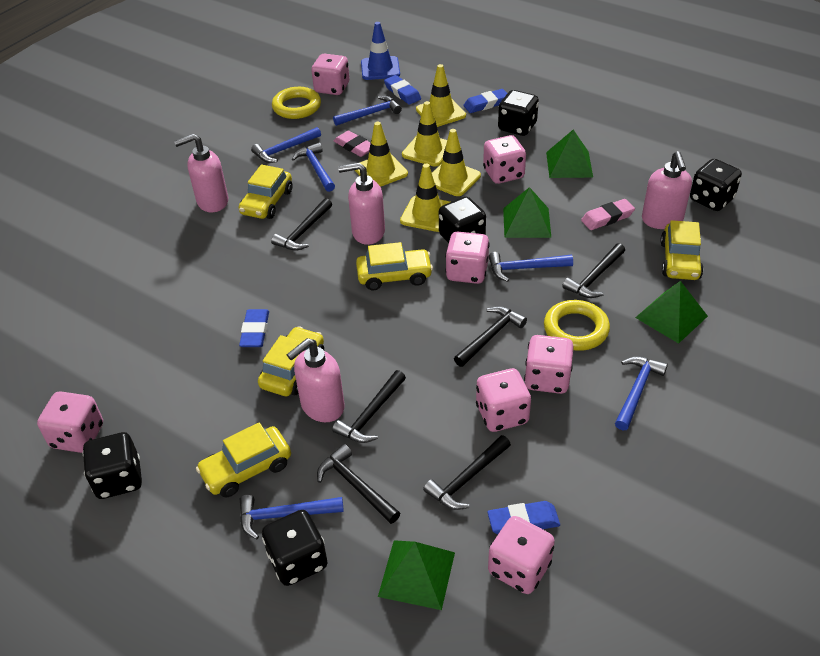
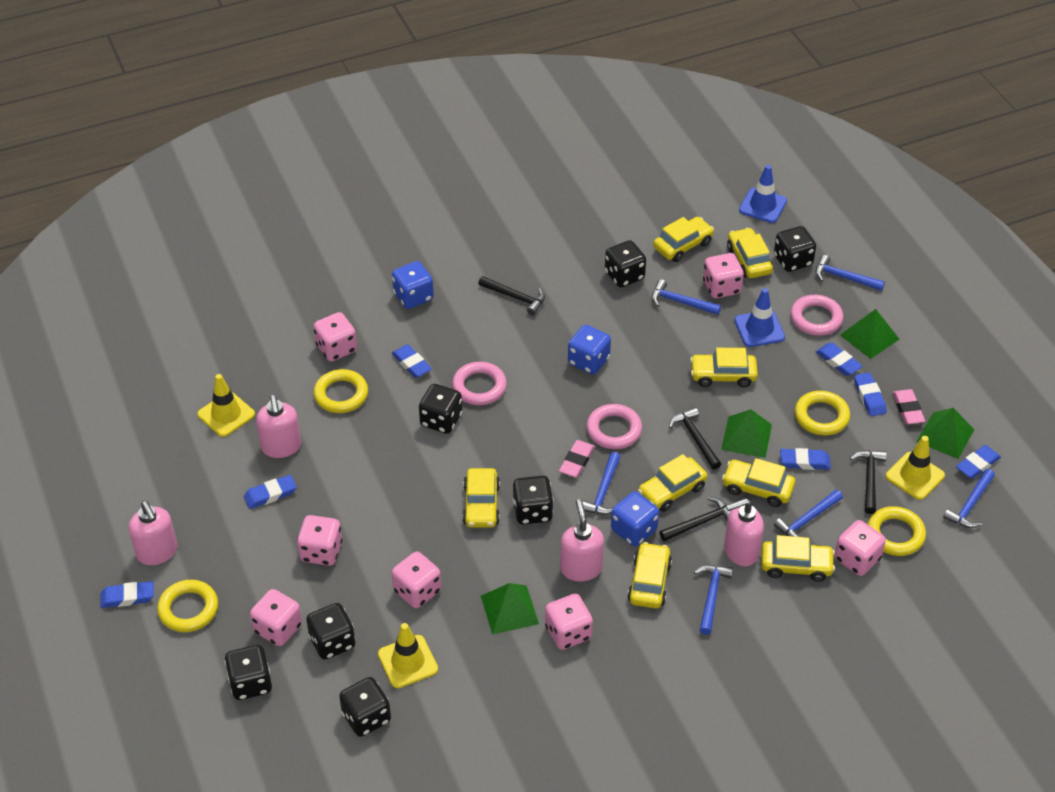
black dice: [83,432,142,499] [262,510,328,586] [439,197,486,243] [498,90,539,136] [690,159,742,211] = 5 -> [225,645,272,700] [306,603,355,660] [339,677,391,737] [419,384,462,434] [513,476,554,524] [605,240,646,287] [774,226,816,272] = 7
black hammer: [271,198,332,250] [317,444,400,524] [332,370,406,443] [423,435,511,510] [454,306,527,367] [562,243,625,298] = 6 -> [478,276,545,315] [660,497,730,542] [669,407,721,470] [850,450,887,514] = 4
blue dice: none = 0 -> [392,261,434,309] [568,325,611,374] [611,491,659,546] = 3
blue eraser: [239,309,269,347] [384,75,421,105] [463,89,508,113] [487,501,560,534] = 4 -> [100,581,154,608] [244,475,297,509] [392,344,432,378] [780,448,831,470] [816,343,863,376] [854,372,887,416] [956,445,1001,479] = 7
blue traffic cone: [361,22,400,80] = 1 -> [734,288,785,347] [739,165,787,223] = 2
pink ring: none = 0 -> [452,362,507,405] [586,404,642,449] [790,295,843,336] = 3
yellow car: [196,423,291,498] [239,165,293,219] [258,326,324,396] [356,242,433,290] [660,220,704,280] = 5 -> [463,468,500,528] [627,542,672,609] [638,454,708,512] [653,217,714,262] [690,348,758,387] [722,458,795,507] [727,228,773,278] [761,535,835,582] = 8
yellow ring: [272,87,321,119] [544,300,610,351] = 2 -> [157,580,218,632] [313,369,368,413] [795,391,850,435] [868,506,926,556] = 4
yellow traffic cone: [355,122,408,187] [400,164,450,232] [402,101,447,167] [416,64,466,127] [432,129,481,196] = 5 -> [197,374,255,437] [378,623,438,688] [886,436,945,500] = 3

